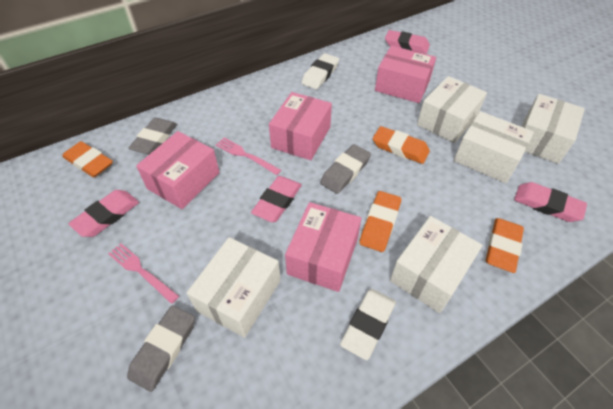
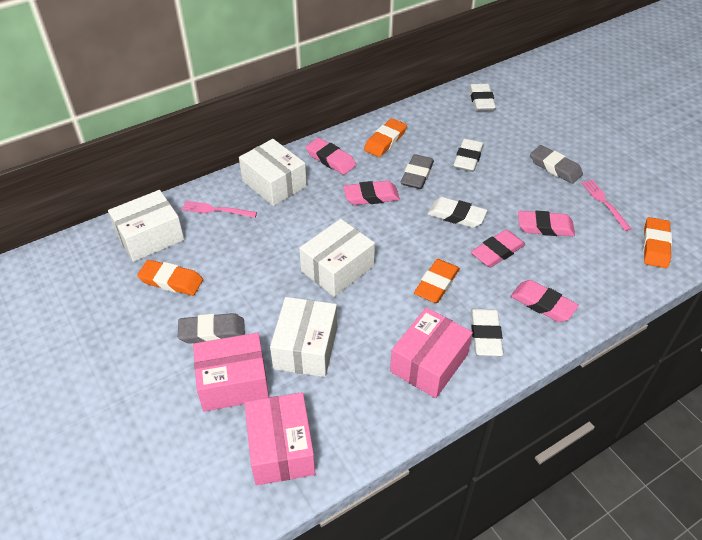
pink box: [136,131,220,209] [269,92,332,160] [285,202,361,292] [375,46,436,103] = 4 -> [193,333,269,412] [244,392,315,485] [390,307,473,398] = 3
pink eraser: [68,190,139,237] [251,176,302,222] [385,30,430,54] [514,182,587,222] = 4 -> [306,138,356,175] [343,181,400,205] [471,229,525,268] [511,280,579,322] [518,211,575,236] = 5
white box: [187,237,281,338] [390,216,483,313] [417,76,487,143] [454,111,534,183] [522,94,585,164] = 5 -> [108,190,184,262] [239,139,307,206] [270,297,337,377] [299,219,375,297] = 4
white eraser: [302,53,339,89] [340,289,396,360] = 2 -> [427,197,487,228] [453,138,484,172] [469,83,496,111] [471,309,503,356] = 4

